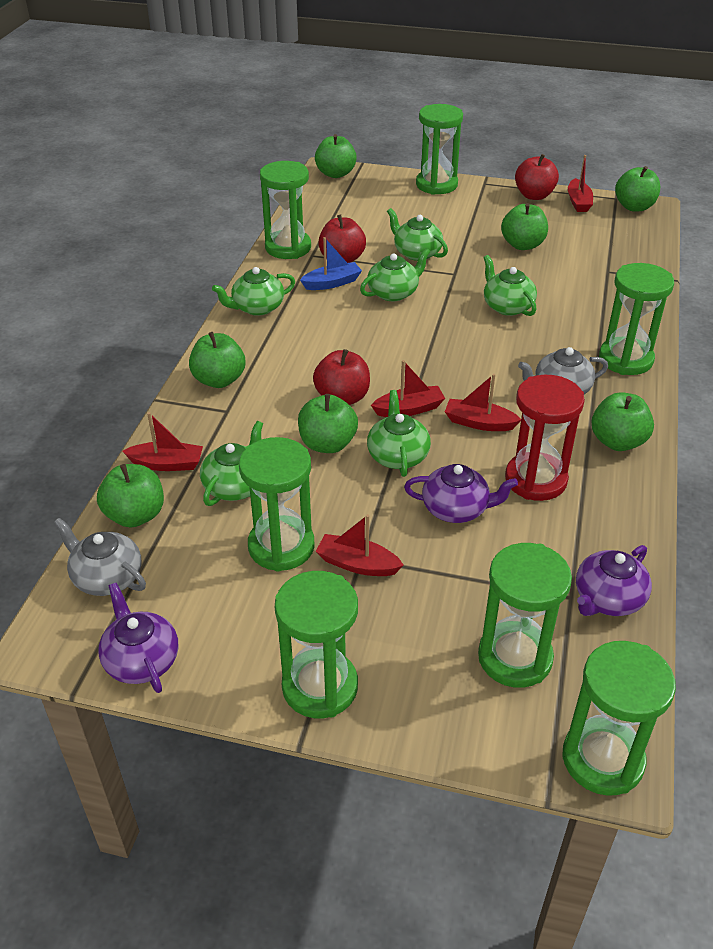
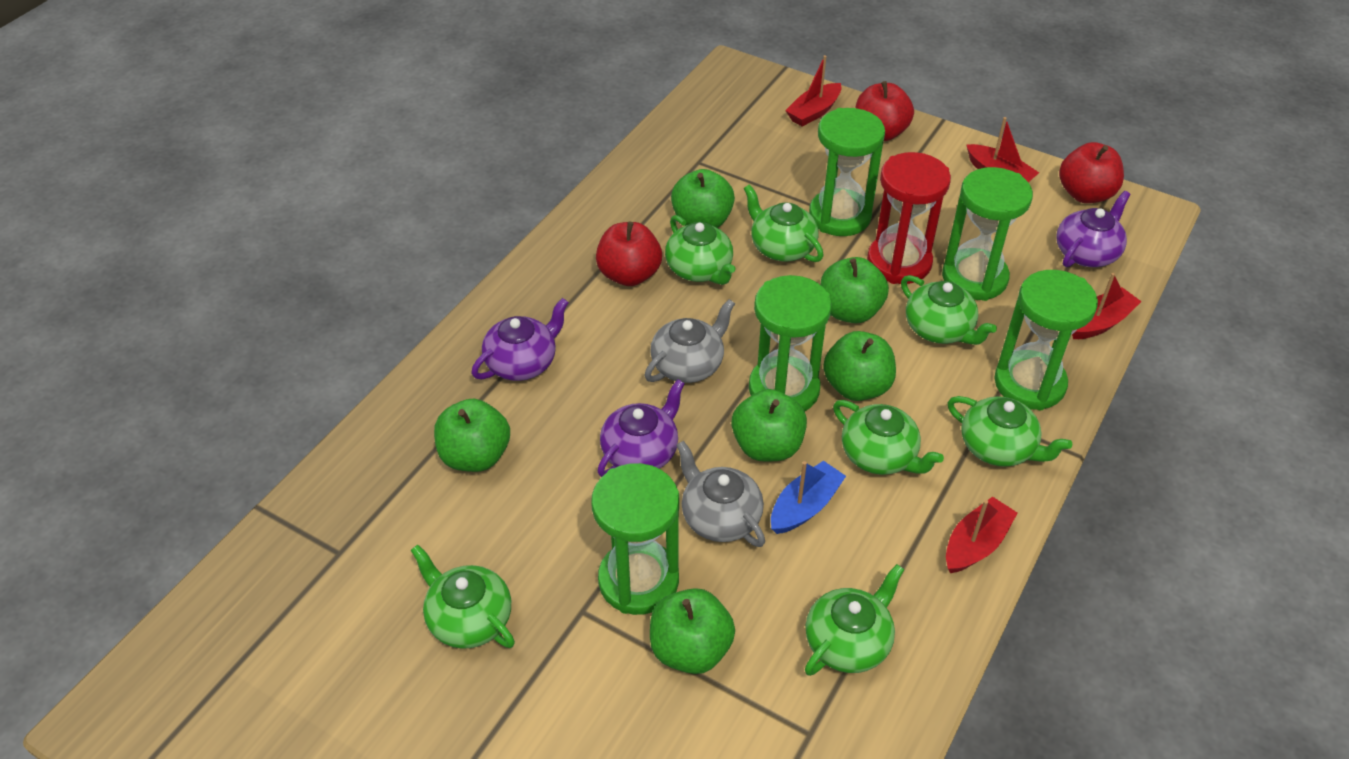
green apple: [97,464,164,528] [189,332,245,388] [298,394,358,453] [315,134,357,178] [501,203,548,250] [591,392,654,451] [615,166,660,211] = 7 -> [434,399,510,472] [650,588,735,674] [671,169,735,228] [732,389,807,462] [820,257,889,323] [823,331,896,401] = 6
green hourglass: [239,437,315,572] [260,161,311,259] [275,571,358,718] [416,104,463,195] [478,543,572,688] [562,641,676,796] [599,263,674,375] = 7 -> [591,463,679,615] [749,275,832,411] [809,108,885,236] [942,167,1033,301] [994,270,1098,410] = 5
green teapot: [200,421,263,506] [212,267,295,316] [360,248,430,301] [367,390,431,477] [387,208,448,261] [484,255,537,316] = 6 -> [411,545,515,649] [665,215,735,285] [744,184,823,262] [805,564,904,676] [833,400,944,475] [901,275,997,345] [947,396,1072,467] = 7
red boat: [123,412,203,471] [315,514,404,576] [371,360,445,417] [445,374,521,431] [568,155,593,212] = 5 -> [785,55,842,127] [946,497,1018,573] [966,117,1039,182] [1072,273,1142,339] = 4

